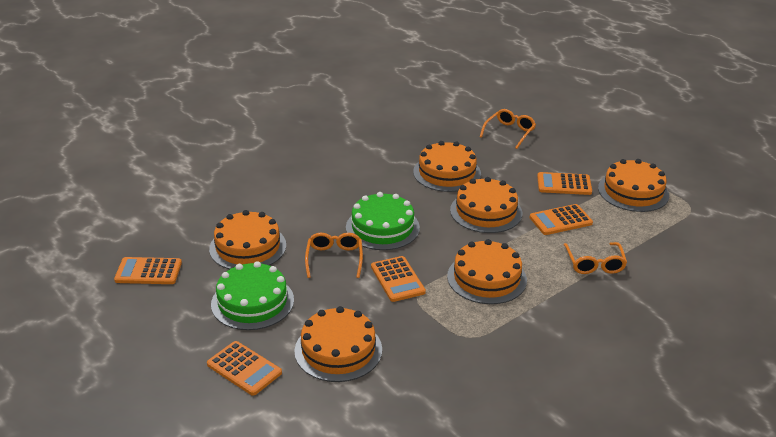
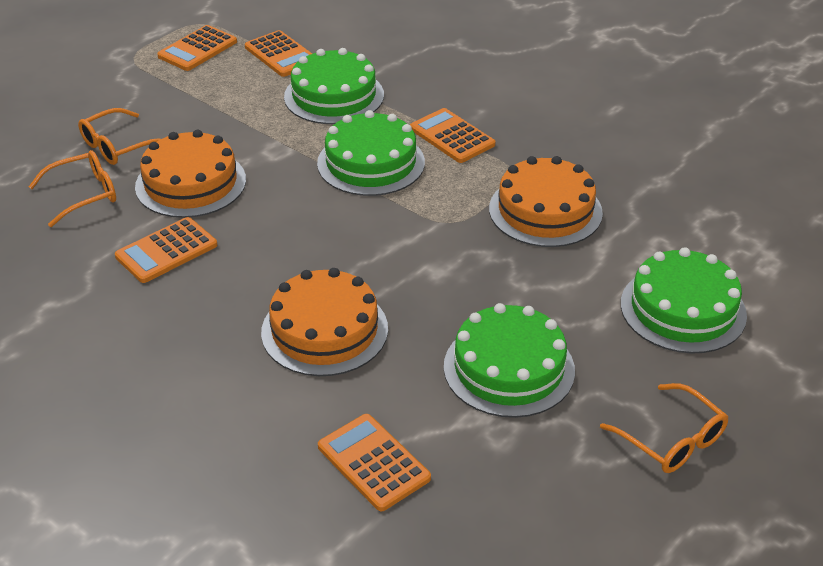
green cake: [211,261,294,330] [346,192,420,250] = 2 -> [284,48,384,124] [317,110,425,196] [444,303,575,418] [621,247,747,354] = 4
orange cake: [209,210,286,269] [294,306,382,382] [413,141,481,192] [447,239,527,304] [450,177,522,233] [598,159,669,212] = 6 -> [135,129,246,218] [261,268,388,376] [489,156,603,247] = 3

